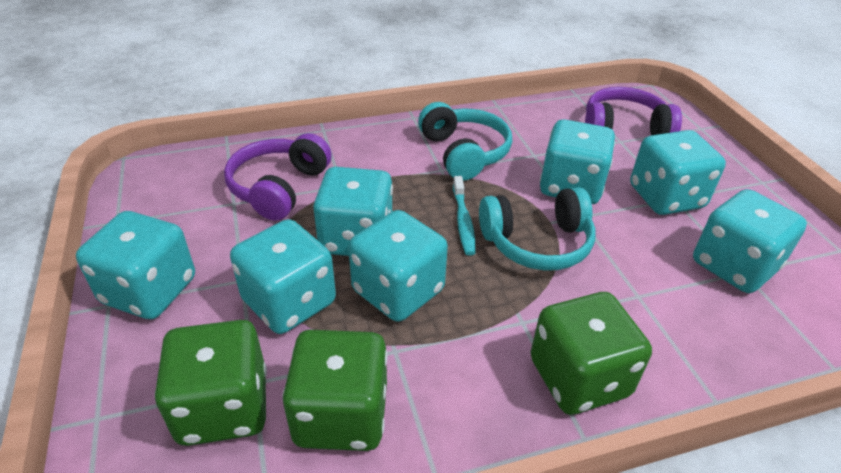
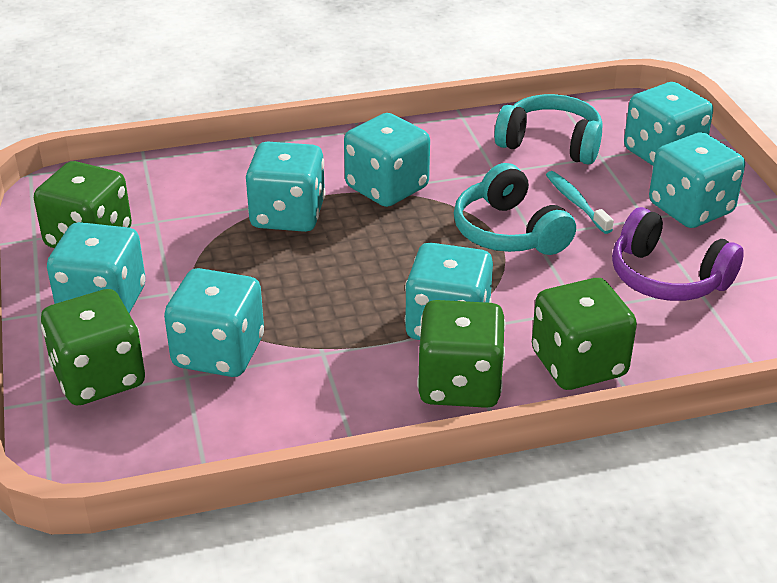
green dice: [155,320,267,446] [282,330,387,451] [531,292,652,415] = 3 -> [34,161,132,248] [41,289,145,405] [417,300,506,408] [532,278,637,390] = 4
purple headphones: [224,133,332,221] [585,87,682,135] = 2 -> [612,207,744,301] = 1

